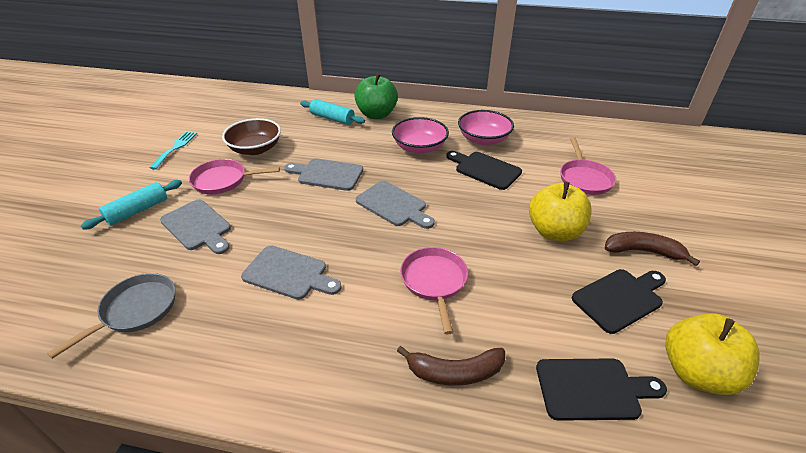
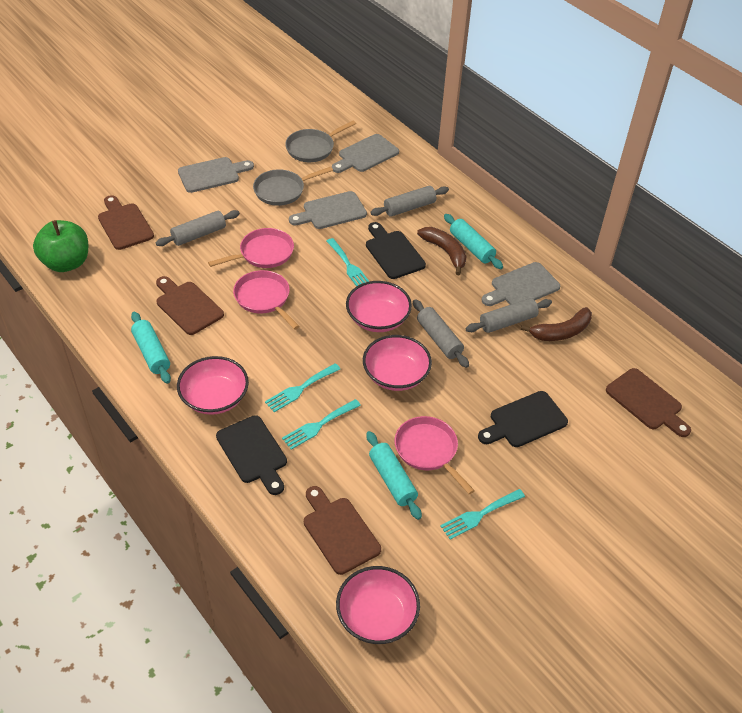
brown bowl: [222,118,281,155] = 1 -> none = 0
brown cutting board: none = 0 -> [98,195,154,250] [156,276,224,335] [304,486,381,575] [606,368,691,437] = 4
grey pan: [47,273,175,359] = 1 -> [253,167,333,206] [285,120,356,162] = 2
grey rolling pin: none = 0 -> [156,210,240,246] [370,186,449,217] [413,299,469,368] [465,298,552,333] = 4
pink bowl: [392,117,449,154] [458,110,514,145] = 2 -> [177,356,249,415] [336,566,420,644] [346,281,412,332] [363,335,432,391] = 4
turquoise fork: [149,131,197,170] = 1 -> [265,363,340,412] [282,399,361,450] [326,238,370,286] [440,489,525,539] = 4
turquoise rolling pin: [81,180,182,230] [300,99,365,125] = 2 -> [131,312,171,384] [366,431,422,520] [444,214,503,269] = 3
yellow apple: [529,182,592,241] [665,313,760,395] = 2 -> none = 0

